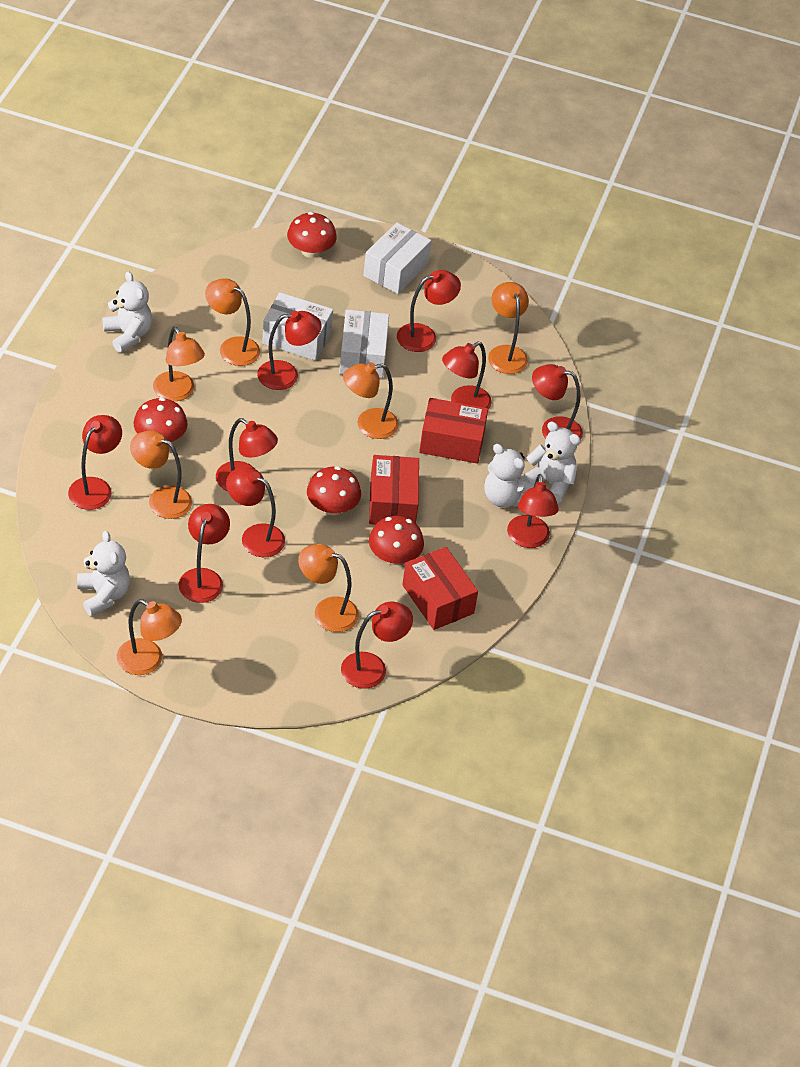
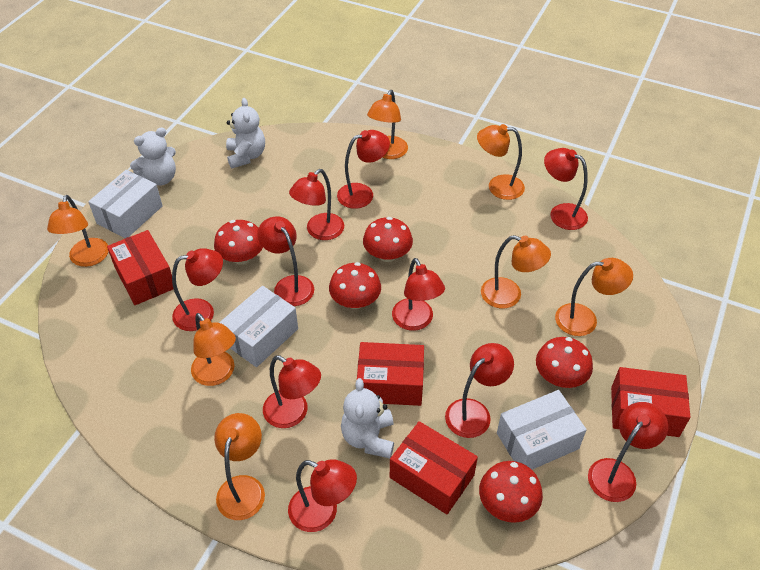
red box: [369,455,419,525] [402,547,478,630] [419,398,488,464] = 3 -> [107,230,174,305] [357,342,424,406] [390,421,478,514] [611,367,690,437] = 4
red mushroom: [134,398,188,442] [287,212,337,258] [307,466,361,515] [369,516,424,565] = 4 -> [214,220,263,265] [329,262,381,309] [363,217,413,262] [479,461,543,523] [536,337,593,388] = 5
white teddy bear: [77,531,130,616] [102,271,152,352] [484,444,534,508] [521,422,581,504] = 4 -> [130,127,176,186] [226,98,265,168] [341,378,394,458] = 3

